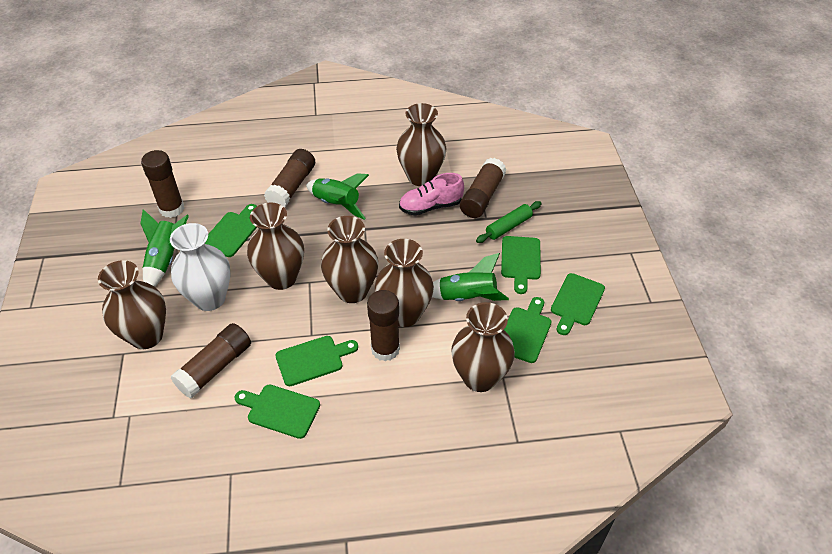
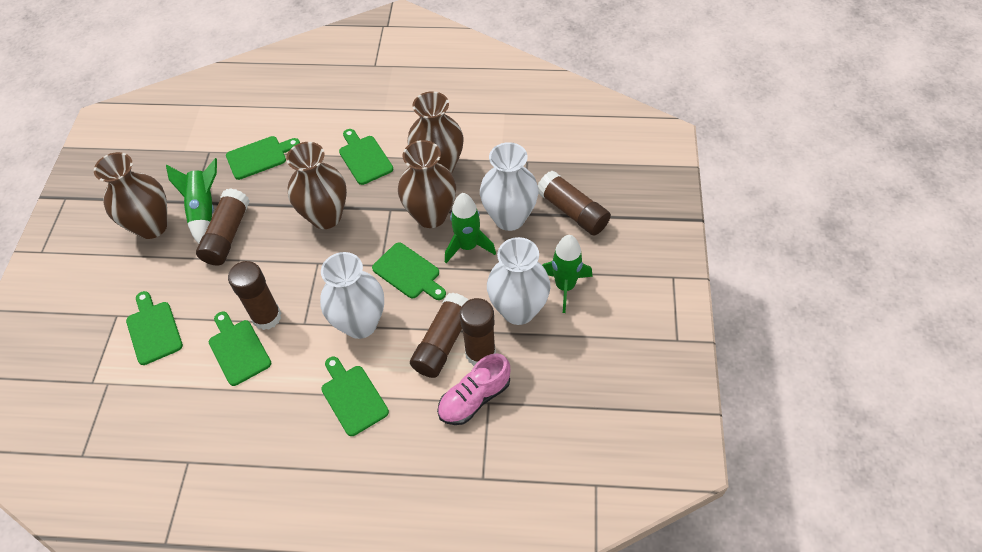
brown vase: [98,260,166,349] [247,203,304,290] [321,216,378,303] [375,239,434,327] [396,103,447,186] [451,302,515,392] = 6 -> [94,152,168,239] [286,142,347,229] [398,140,456,228] [407,91,463,174] = 4
green rolling pin: [476,201,542,243] = 1 -> none = 0
white vase: [170,223,231,311] = 1 -> [320,252,384,339] [480,142,539,231] [487,237,551,325] = 3

